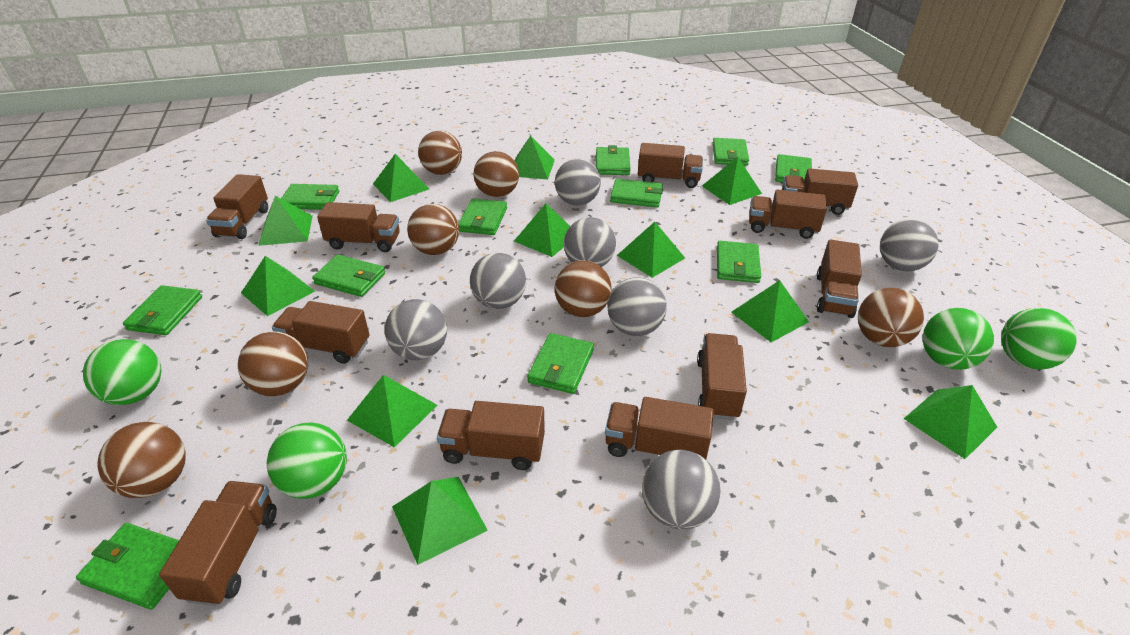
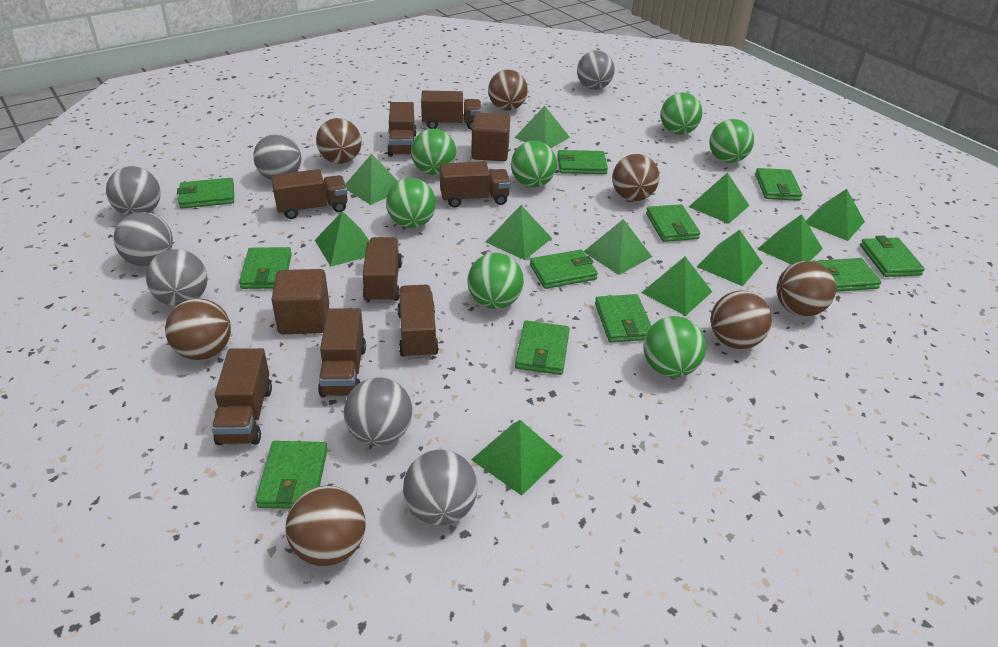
brown cube: none = 0 -> [271,269,329,334] [471,112,510,161] = 2
brown truck: [159,481,277,606] [206,174,268,239] [272,301,370,364] [317,202,400,252] [437,401,545,470] [605,397,714,459] [638,143,703,188] [697,333,747,420] [749,190,827,239] [782,169,858,215] [817,240,862,318] = 11 -> [212,348,272,445] [271,169,348,219] [318,309,366,397] [363,237,402,303] [387,102,417,157] [397,285,439,359] [421,91,481,130] [440,161,511,208] = 8
green ball: [83,339,161,405] [267,422,347,499] [923,308,994,370] [1001,308,1077,370] = 4 -> [386,178,436,228] [411,129,456,175] [468,253,524,309] [511,141,557,187] [643,316,706,377] [661,92,702,135] [709,119,754,163] = 7

